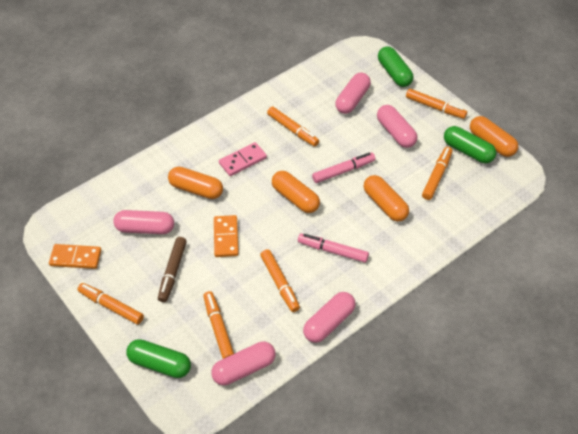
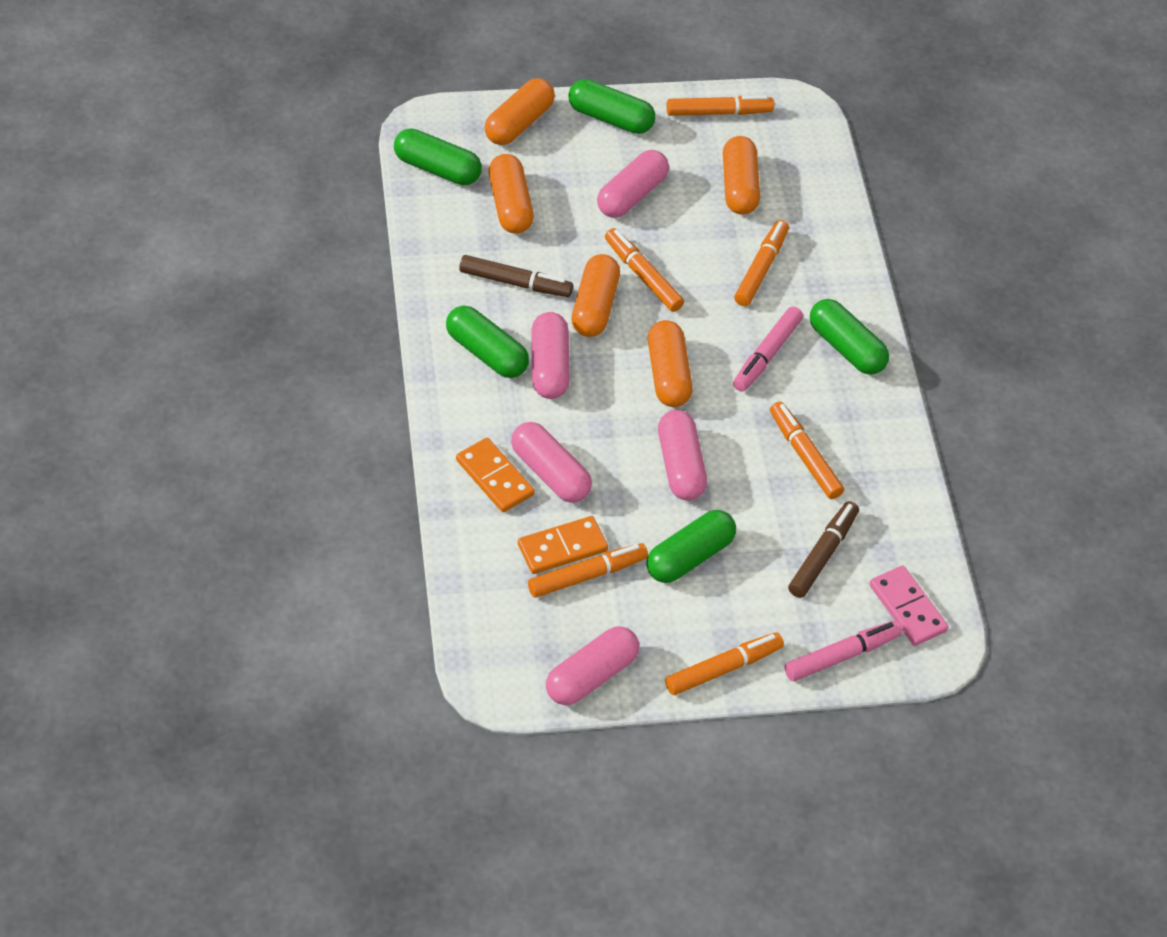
brown marker: [158,237,187,302] = 1 -> [459,255,573,297] [788,501,859,598] = 2
green capsule: [126,339,191,378] [378,46,413,87] [444,126,496,163] = 3 -> [394,128,482,185] [446,306,529,378] [568,79,655,134] [646,510,736,583] [810,299,889,375] = 5
orange capsule: [168,167,223,199] [272,171,320,213] [364,175,409,222] [470,116,518,157] = 4 -> [485,78,555,145] [489,154,534,234] [571,254,620,337] [648,320,692,407] [723,136,760,215] = 5

